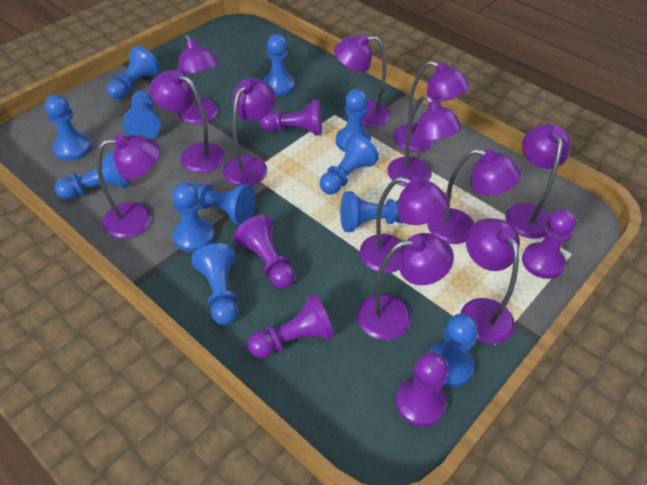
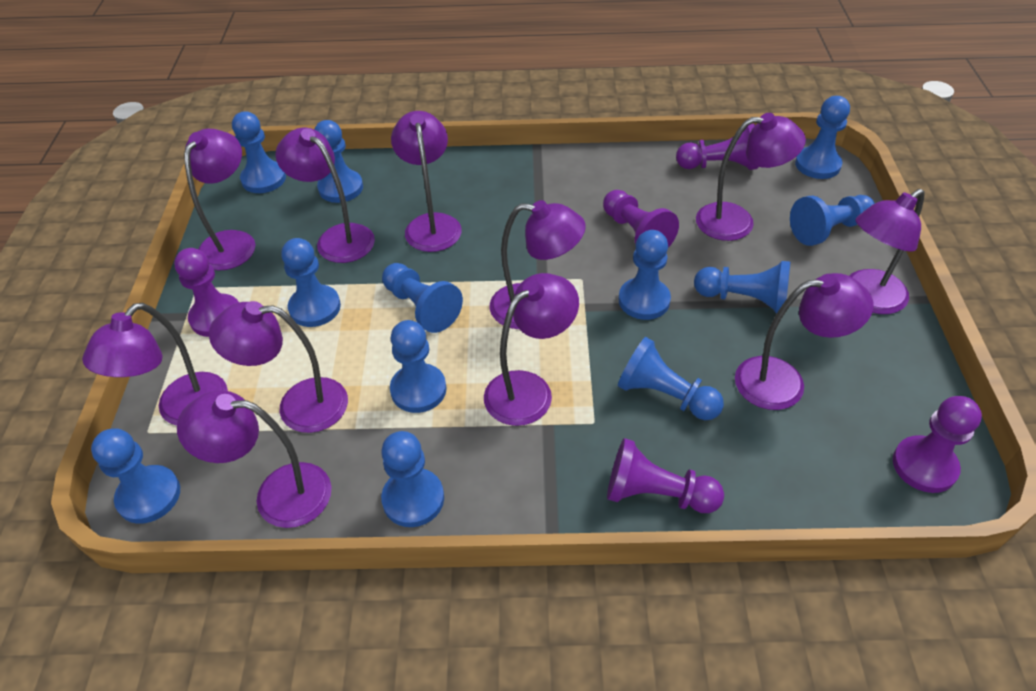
purple lamp: [97,134,160,238] [149,70,225,173] [177,34,219,124] [222,78,276,186] [334,33,391,127] [357,233,454,340] [360,177,449,273] [387,95,462,187] [393,61,470,152] [427,149,521,244] [460,218,520,344] [506,124,570,239] = 12 -> [82,303,228,426] [177,390,332,528] [184,129,256,271] [209,301,348,433] [275,128,375,263] [391,111,462,252] [484,273,579,426] [490,200,586,329] [696,113,806,241] [735,273,873,410] [849,189,925,314] = 11

